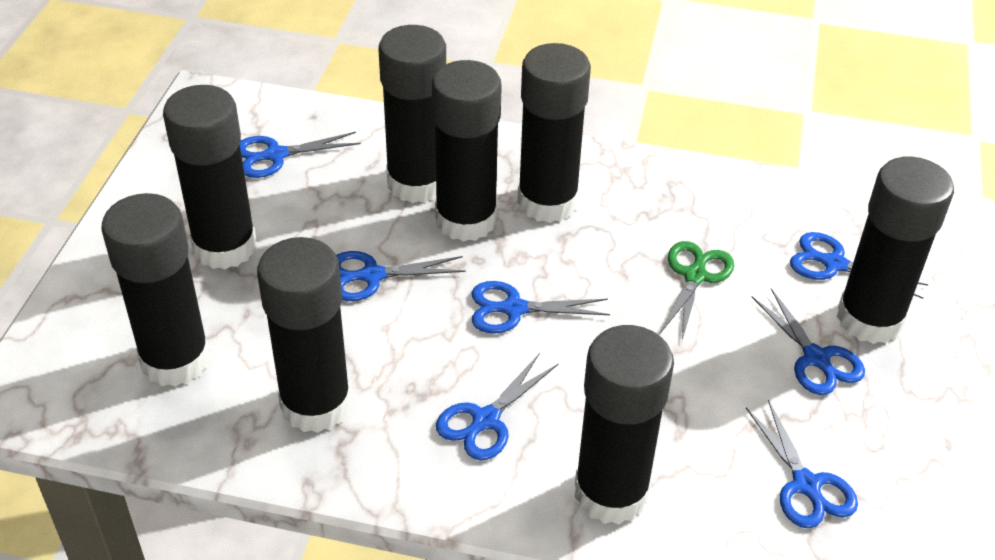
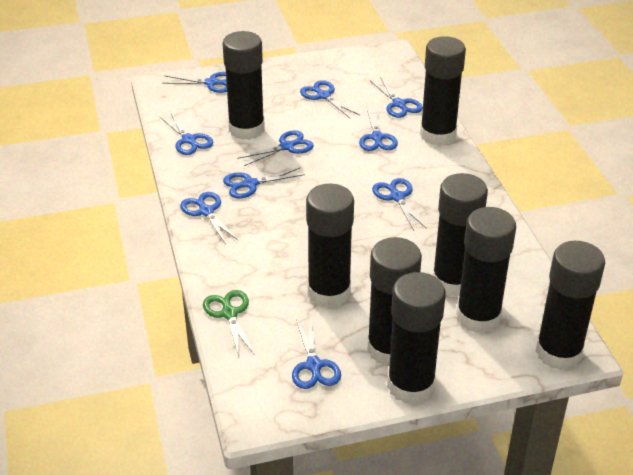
blue scissors: [240,132,361,178] [336,251,466,301] [436,353,559,460] [471,281,610,333] [746,400,858,528] [752,288,865,395] [790,232,929,299] = 7 -> [159,113,213,155] [162,72,227,93] [180,192,239,244] [223,168,305,198] [237,130,314,166] [292,317,341,389] [300,80,360,119] [359,107,398,151] [370,77,423,118] [372,178,427,230] = 10

